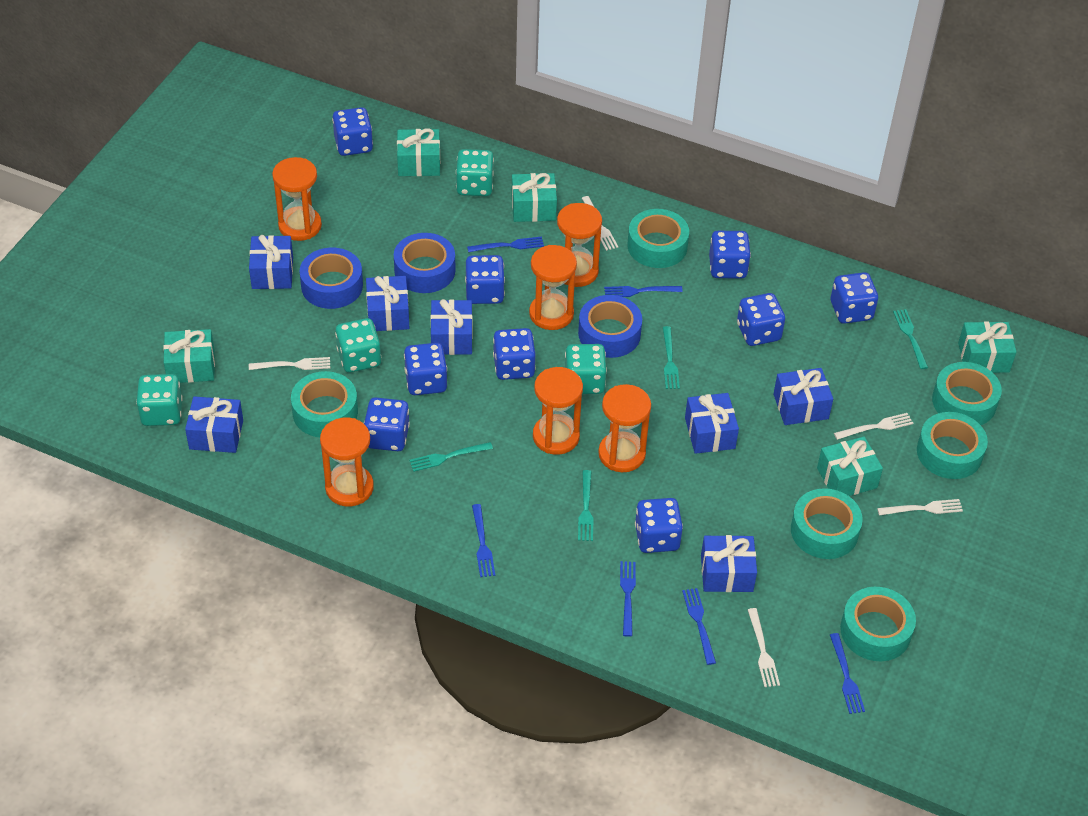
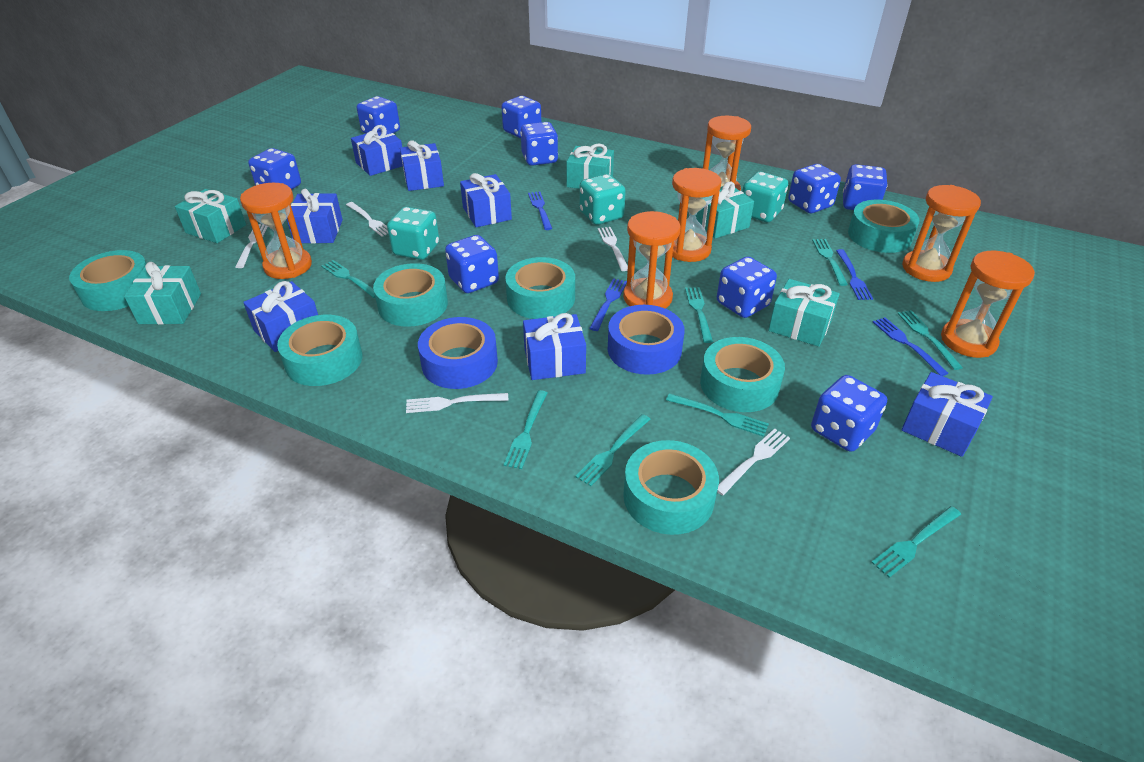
blue fork: [467,236,544,252] [472,504,495,577] [604,286,683,297] [620,561,636,637] [682,588,716,665] [830,633,865,714] = 6 -> [528,191,552,230] [589,278,627,331] [836,249,873,300] [873,317,948,376] = 4
blue tape: [300,248,363,309] [394,233,455,293] [578,295,642,358] = 3 -> [418,317,498,389] [608,305,685,375] = 2
turquoise dice: [136,374,183,426] [335,318,381,373] [456,149,494,196] [565,344,607,394] = 4 -> [387,207,439,260] [579,174,626,225] [742,171,788,222] = 3
turquoise fork: [409,442,493,472] [578,470,594,541] [663,326,680,389] [893,309,928,369] = 4 -> [321,260,375,298] [504,390,547,469] [575,414,651,486] [666,393,769,437] [685,287,713,343] [812,239,848,286] [871,506,961,578] [897,310,963,370] = 8
turquoise tape: [291,371,358,437] [628,209,689,268] [791,488,863,559] [840,587,916,661] [917,412,988,479] [932,362,1002,425] = 6 -> [69,250,147,311] [277,315,362,386] [373,263,448,327] [505,257,575,319] [623,440,719,535] [700,337,785,412] [848,200,919,253] = 7

